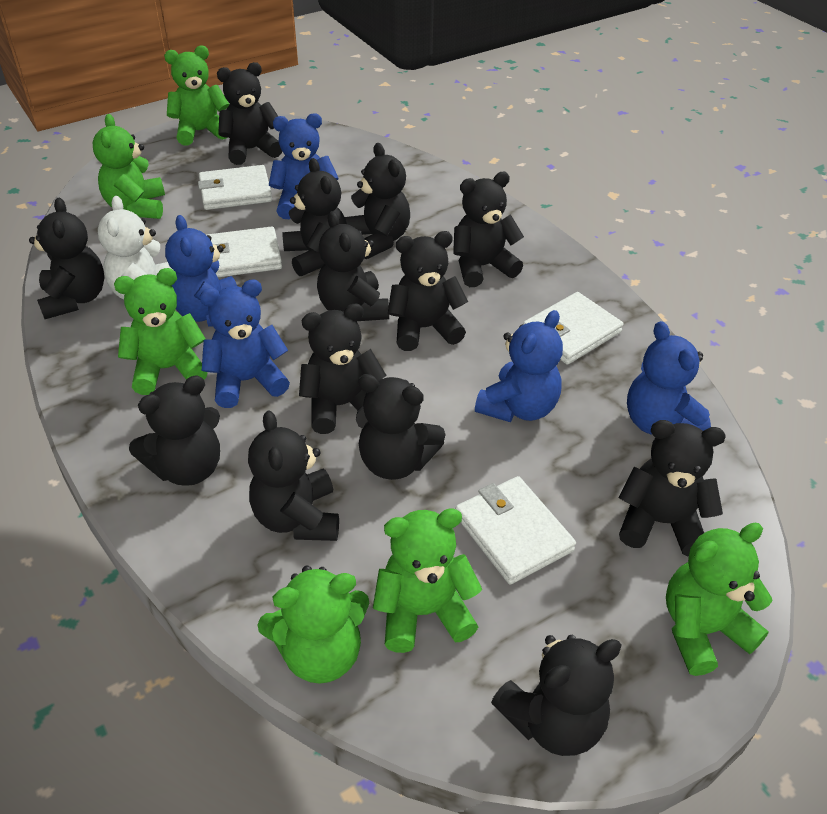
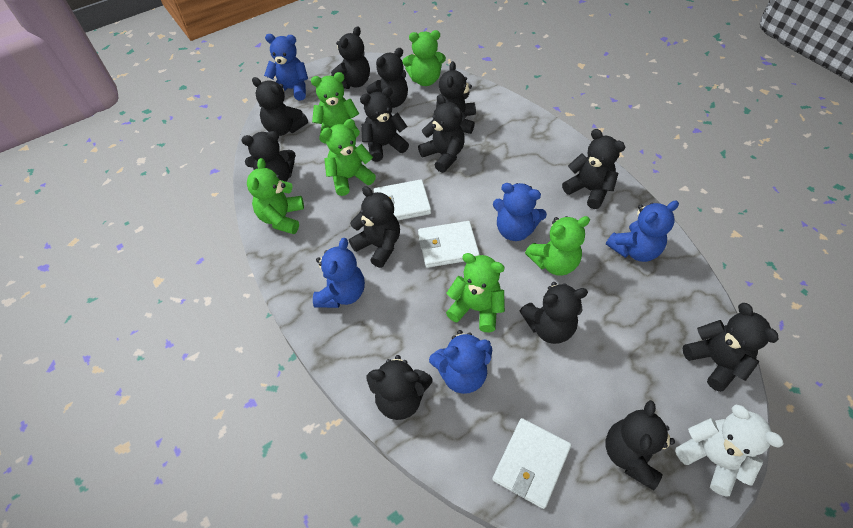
white wallet: [198,165,272,210] [207,226,282,277] [455,476,576,585] [523,292,623,365] = 4 -> [373,180,431,220] [418,221,480,268] [492,418,571,509] = 3

